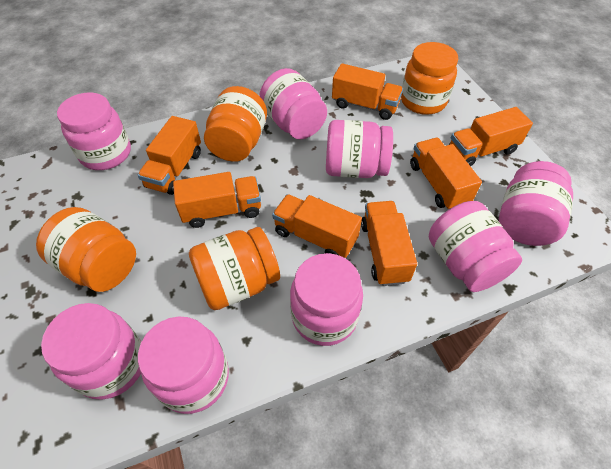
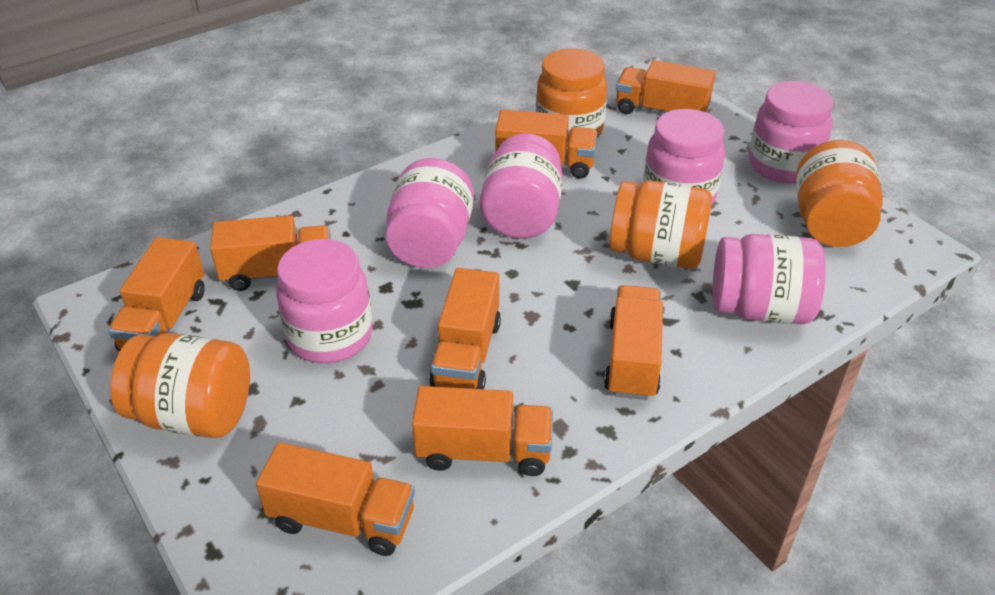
orange truck: [138,116,201,195] [173,172,261,228] [272,194,362,258] [332,63,403,120] [361,201,417,286] [410,138,482,209] [449,107,533,166] = 7 -> [108,237,205,351] [210,215,331,291] [256,442,415,556] [412,386,553,476] [429,268,501,389] [495,110,597,179] [604,285,663,400] [616,60,715,114] = 8
pink jar: [41,303,141,399] [57,92,131,170] [138,316,229,414] [259,68,327,139] [290,253,363,346] [326,120,393,178] [429,201,522,292] [499,161,573,246] = 8 -> [276,239,373,363] [386,158,474,268] [480,133,563,239] [643,109,725,206] [713,234,826,324] [749,81,834,184] = 6

